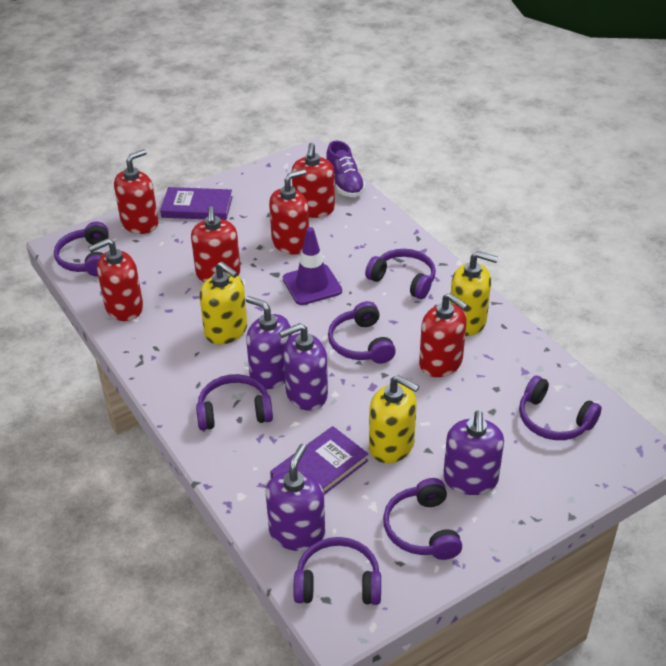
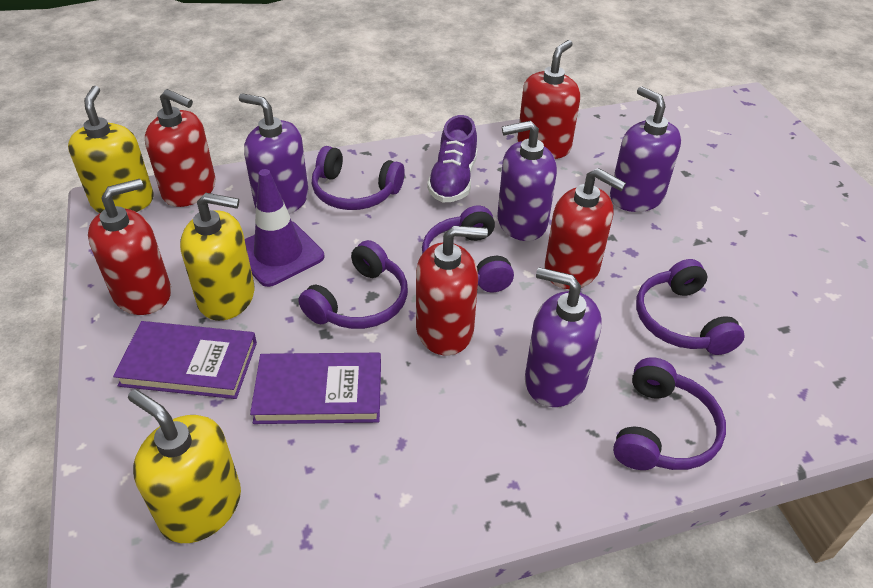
purple headphones: [54,222,108,276] [196,374,273,430] [293,537,381,605] [328,301,396,364] [365,249,436,299] [383,478,462,560] [519,376,601,440] = 7 -> [298,240,408,329] [312,146,405,210] [422,206,514,292] [613,357,726,470] [636,259,744,355] = 5
red soap dispenser: [88,238,143,321] [114,149,159,234] [191,206,241,282] [269,169,309,254] [292,143,335,218] [419,293,468,377] = 6 -> [88,179,171,315] [145,89,216,207] [416,226,488,356] [517,40,580,159] [545,168,626,289] = 5

